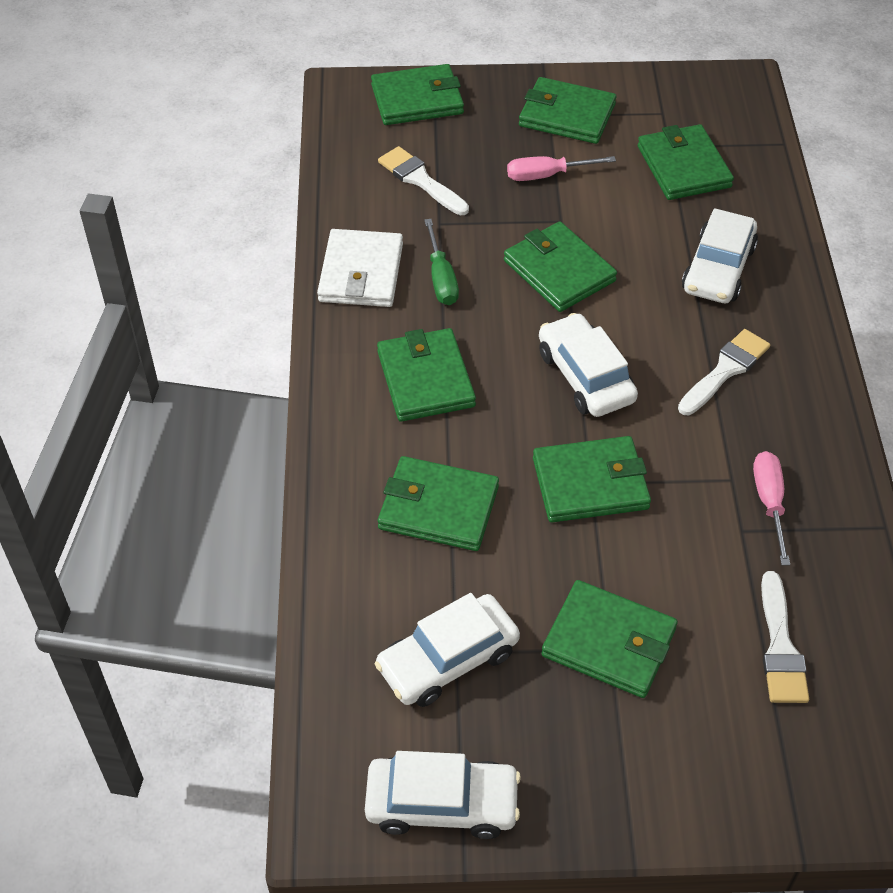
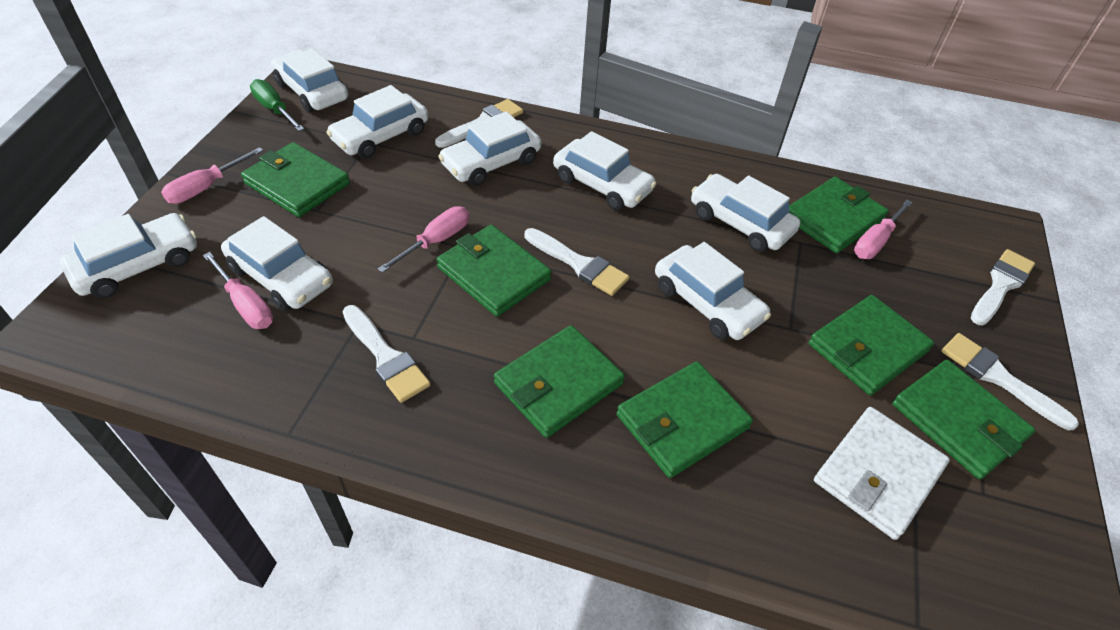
green wallet: [371,64,464,125] [377,328,476,422] [378,456,499,551] [504,221,617,312] [519,77,616,144] [533,436,651,522] [541,580,678,698] [638,124,734,200] = 8 -> [241,142,350,217] [436,225,551,317] [494,325,625,438] [616,361,753,478] [789,177,889,253] [809,295,934,395] [892,360,1035,479] = 7
pink screwdriver: [507,156,616,181] [753,451,790,566] = 2 -> [161,147,263,204] [203,252,273,329] [377,206,469,273] [854,200,913,259] = 4
white brush: [378,146,469,215] [678,329,770,415] [761,571,809,703] = 3 -> [342,305,431,403] [435,99,523,148] [525,228,629,296] [941,333,1079,430] [971,249,1035,325] = 5
white car: [365,751,521,839] [375,593,520,707] [539,313,638,417] [682,208,758,303] = 4 -> [60,213,197,299] [221,216,333,311] [271,48,348,112] [326,85,429,159] [438,111,541,186] [553,131,656,210] [655,242,771,340] [691,174,800,252] = 8

